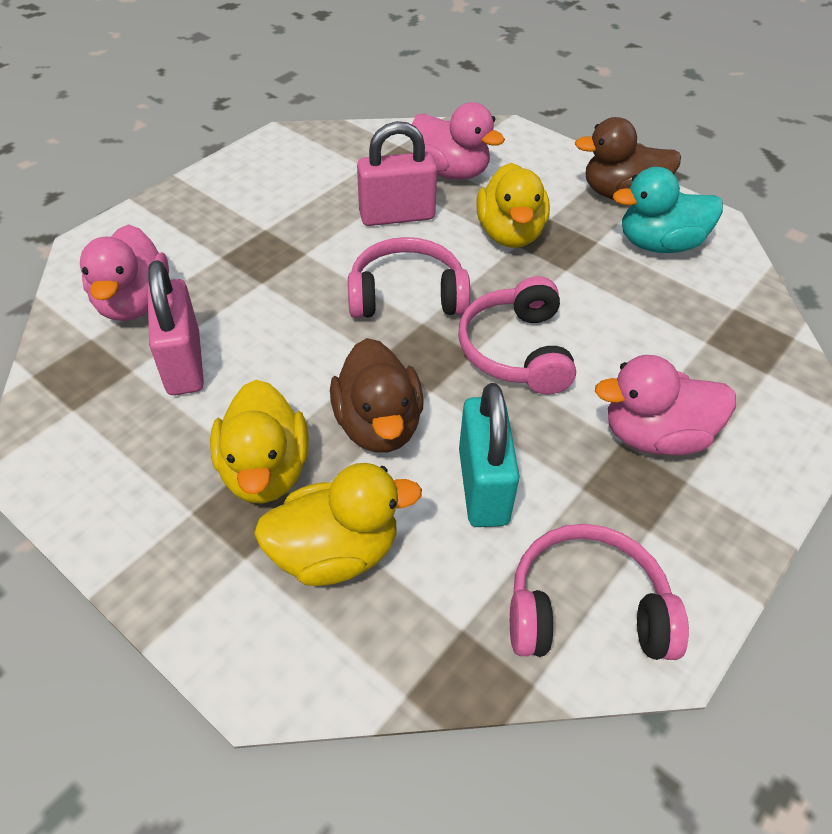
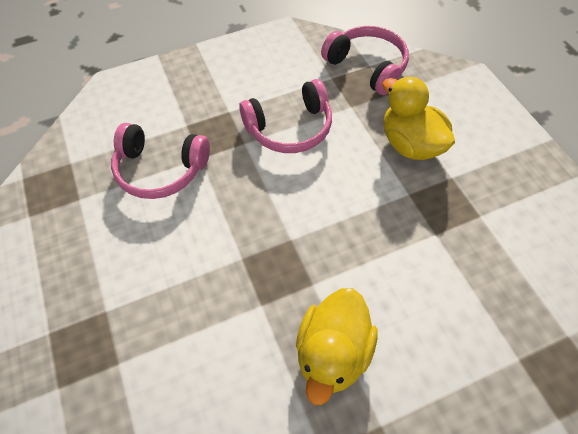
brown duck: [330,338,424,453] [575,117,681,200] = 2 -> none = 0
pink duck: [80,224,169,321] [412,102,505,180] [595,355,736,455] = 3 -> none = 0
pink padlock: [147,260,204,395] [357,121,437,226] = 2 -> none = 0
turquoise duck: [613,167,723,253] = 1 -> none = 0
turquoise padlock: [459,383,520,527] = 1 -> none = 0
yellow duck: [210,380,309,504] [254,463,422,586] [476,163,550,248] = 3 -> [296,288,378,405] [383,77,455,160] = 2

